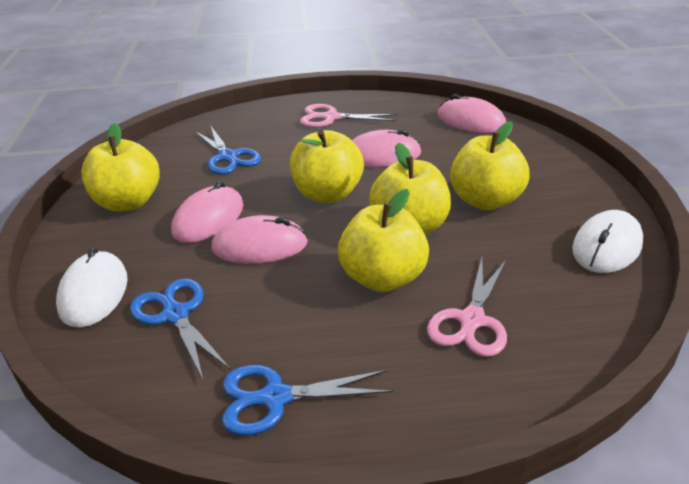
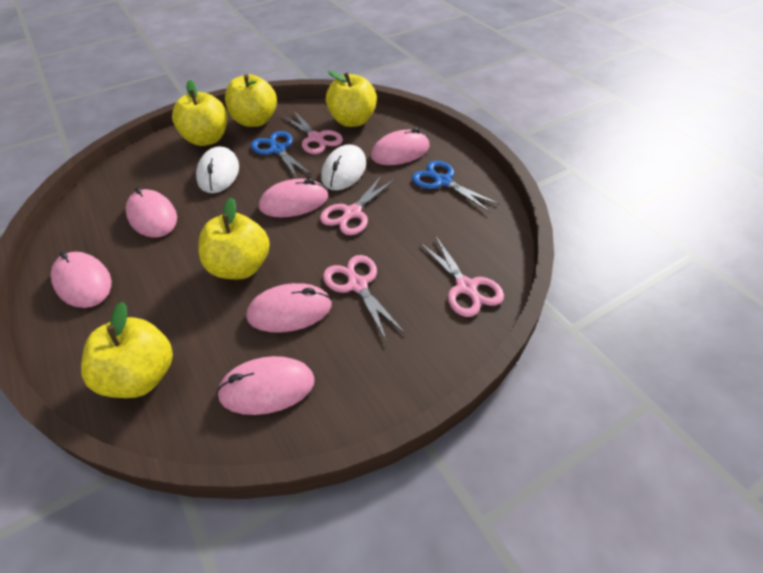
blue scissors: [130,279,231,379] [194,125,261,174] [222,365,393,436] = 3 -> [251,131,312,179] [412,161,500,212] = 2
pink mouse: [171,181,243,243] [211,215,308,264] [352,129,421,167] [437,94,506,133] = 4 -> [51,251,111,308] [126,187,177,238] [216,356,315,415] [246,283,332,333] [259,179,328,217] [371,128,430,165] = 6
pink scissors: [300,104,397,128] [427,258,507,357] = 2 -> [281,110,343,154] [320,175,396,235] [323,255,405,341] [420,235,504,317] = 4

